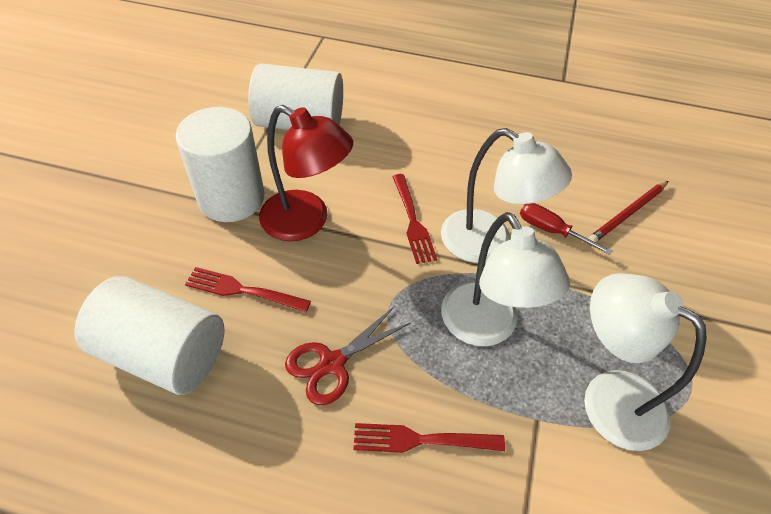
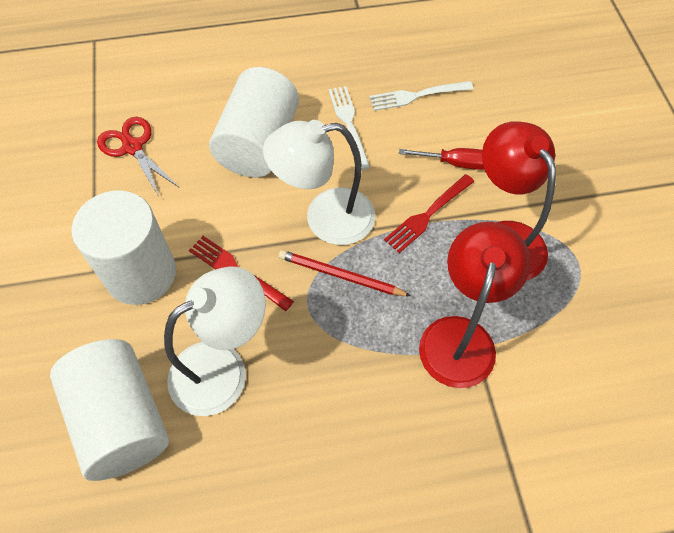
red fork: [185,267,311,312] [353,423,505,453] [392,174,437,264] = 3 -> [189,236,294,311] [384,174,474,253] = 2
red lamp: [259,105,353,241] = 1 -> [419,222,531,388] [482,121,556,280] = 2
white fork: none = 0 -> [328,86,370,170] [369,81,473,111] = 2
white lamp: [441,128,572,263] [441,212,570,346] [584,273,707,451] = 3 -> [164,266,266,416] [263,120,375,245] = 2

